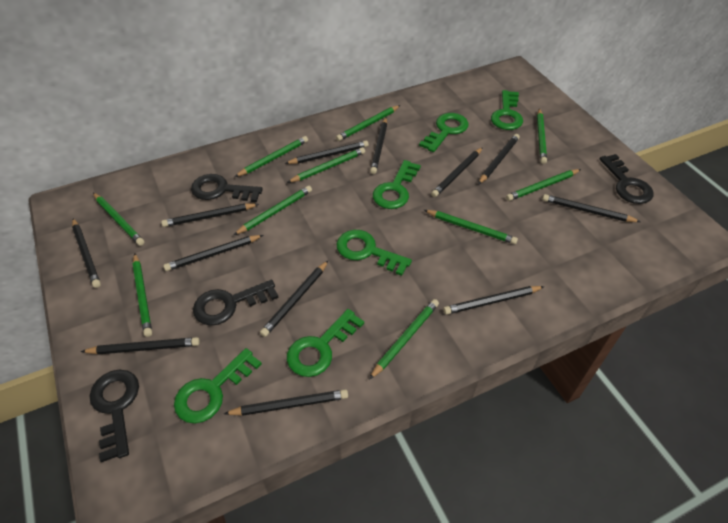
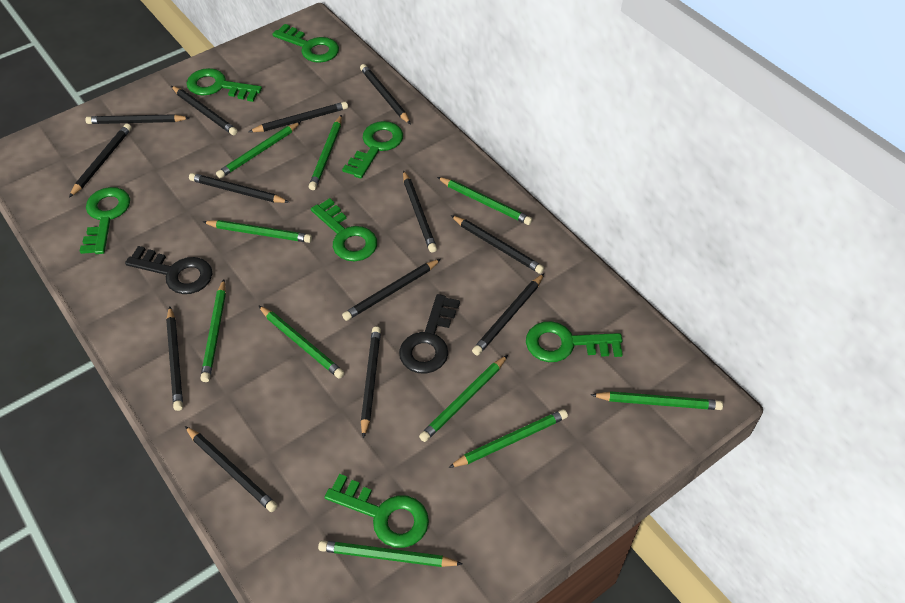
black key: [90,370,139,462] [191,174,263,202] [193,280,279,326] [599,154,654,204] = 4 -> [125,246,212,294] [399,294,460,374] = 2
black pencil: [72,218,101,288] [81,337,200,355] [161,204,259,227] [163,235,263,271] [224,389,348,416] [260,261,328,337] [285,141,369,164] [370,118,387,174] [431,147,483,197] [443,286,545,315] [478,134,520,185] [542,194,641,222] = 12 -> [69,123,132,198] [85,114,189,124] [166,306,183,411] [171,86,238,135] [185,426,278,512] [189,173,289,203] [249,102,348,132] [342,259,441,321] [360,64,411,124] [361,326,381,439] [403,170,437,252] [451,215,544,274] [472,273,544,355] = 13
green key: [174,348,262,423] [287,309,364,377] [336,230,412,276] [373,160,421,209] [419,113,469,152] [491,90,523,130] = 6 -> [80,187,130,254] [186,68,262,102] [272,24,339,63] [311,198,377,261] [325,474,429,548] [342,121,403,179] [526,321,623,362] = 7

